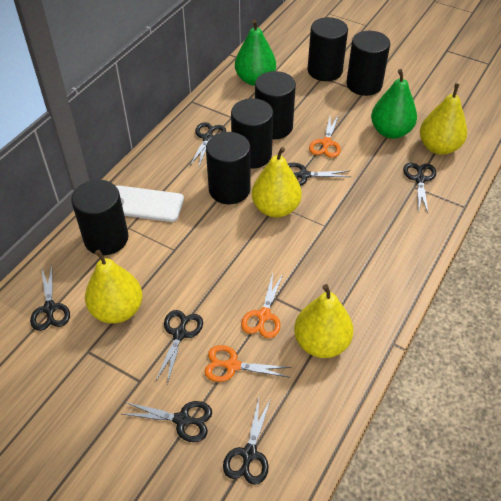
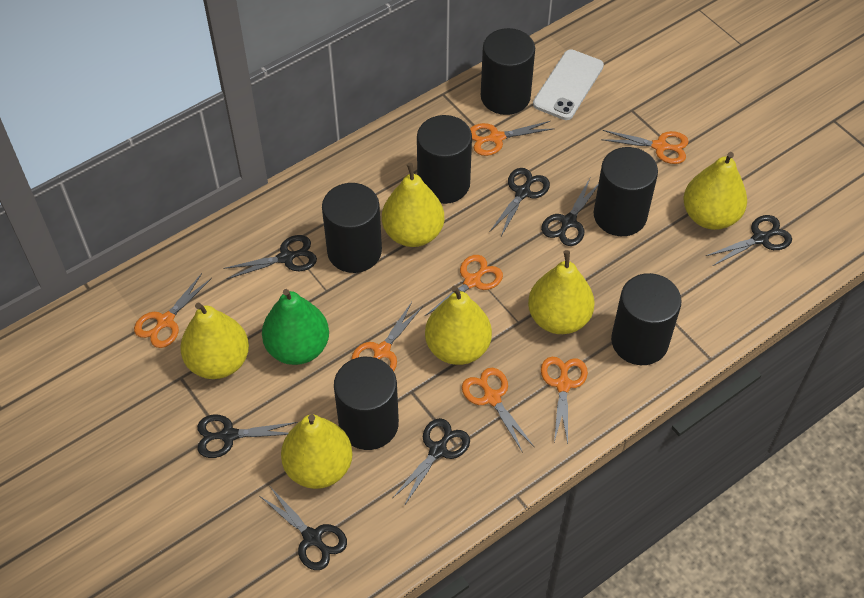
green pear: [235,19,276,86] [371,69,417,139] = 2 -> [262,289,329,365] = 1
orange scissors: [204,345,292,382] [241,273,283,338] [309,115,341,158] = 3 -> [134,273,212,348] [351,302,423,371] [425,255,503,316] [462,368,534,453] [470,121,555,156] [541,357,588,444] [601,130,689,164] = 7
yellow pear: [85,250,143,324] [252,147,302,218] [294,284,354,358] [420,83,467,155] = 4 -> [180,303,249,379] [281,414,353,489] [382,163,445,247] [425,285,492,365] [528,250,595,334] [683,152,747,230] = 6

